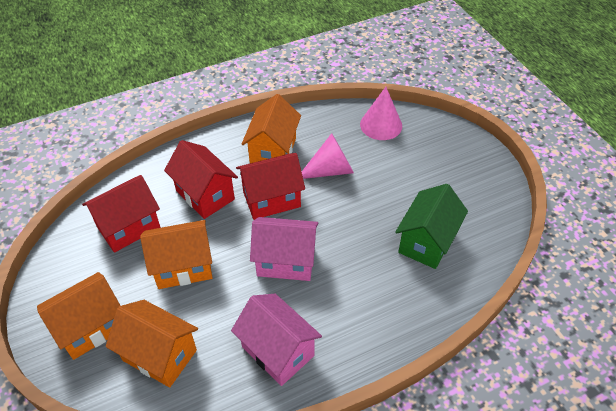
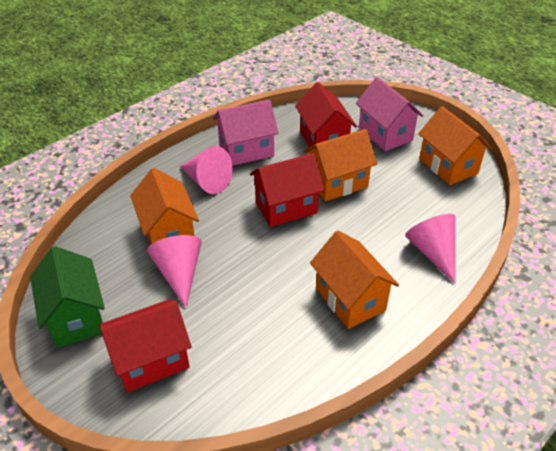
pink cone: [302,133,354,179] [360,87,402,140] = 2 -> [147,235,201,308] [180,146,233,194] [405,214,456,284] = 3

